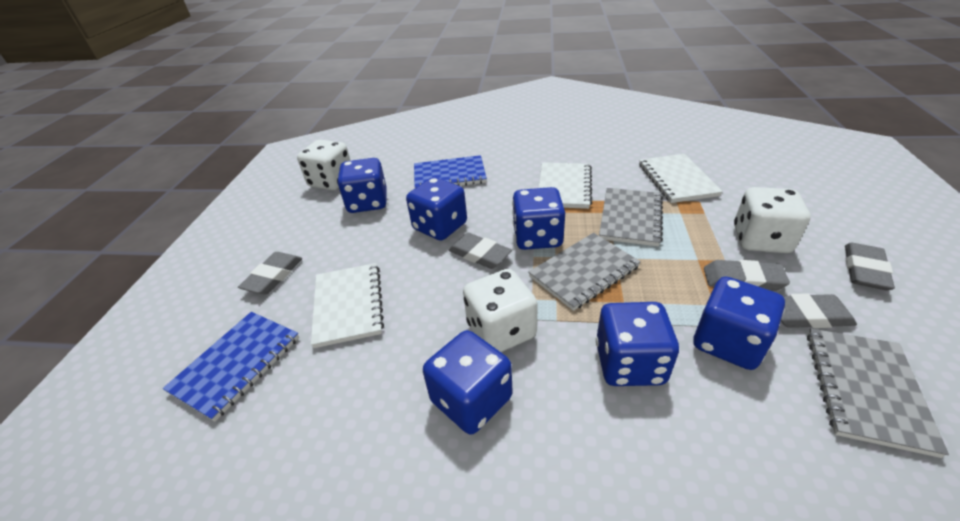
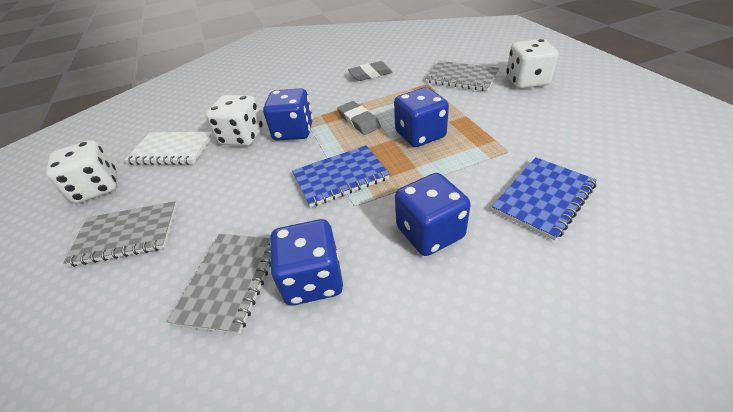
blue dice: [337,158,387,213] [406,177,467,241] [423,330,513,435] [512,187,565,250] [596,302,679,386] [693,277,785,370] = 6 -> [263,88,313,141] [270,219,343,306] [394,87,449,147] [395,173,471,256] = 4
grey eraser: [238,252,302,295] [449,233,512,269] [704,260,790,291] [781,293,857,328] [845,243,895,290] = 5 -> [337,101,381,135] [348,61,393,81] = 2
white notebook: [311,263,384,348] [539,162,592,209] [639,154,723,203] = 3 -> [124,132,213,165] = 1

